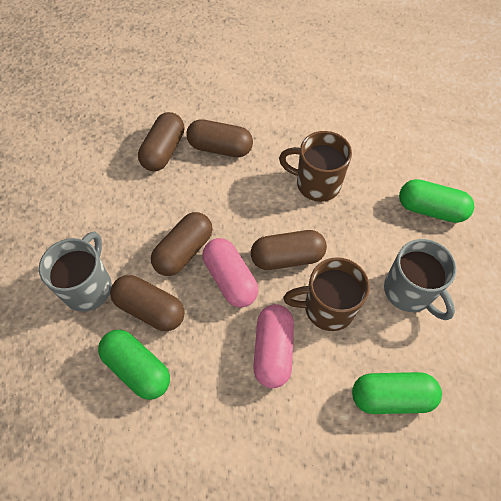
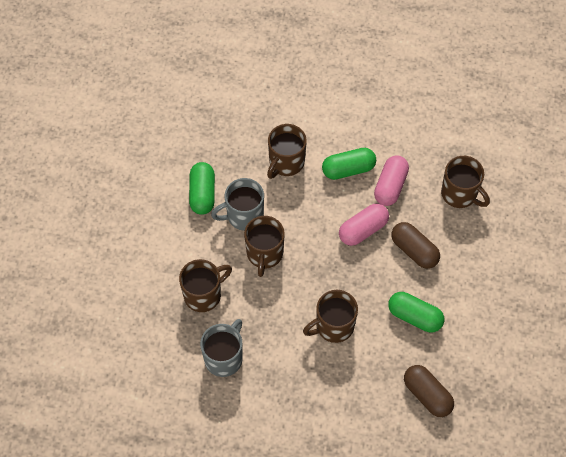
brown capsule: [110,275,185,331] [138,112,184,171] [151,212,212,276] [186,119,253,157] [251,230,327,270] = 5 -> [391,222,440,269] [404,365,454,417] = 2
brown mug: [279,131,352,202] [283,257,370,331] = 2 -> [179,259,232,312] [244,216,285,277] [267,124,307,179] [303,290,358,343] [441,156,490,208] = 5

